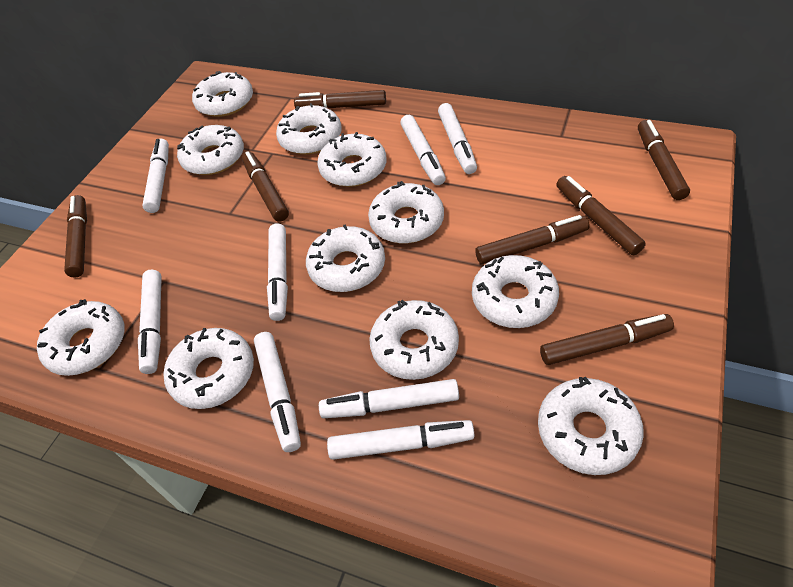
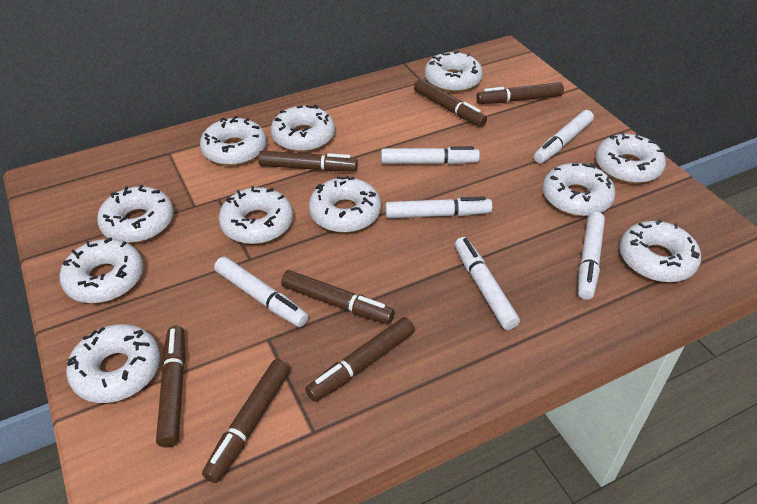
white marker: [138,270,162,374] [142,139,169,213] [254,332,301,452] [267,224,288,321] [319,379,459,418] [327,420,475,460] [400,115,446,185] [438,103,477,174] = 8 -> [214,257,308,327] [381,146,480,164] [385,196,492,218] [455,237,520,330] [534,110,594,163] [578,212,605,300] = 6

